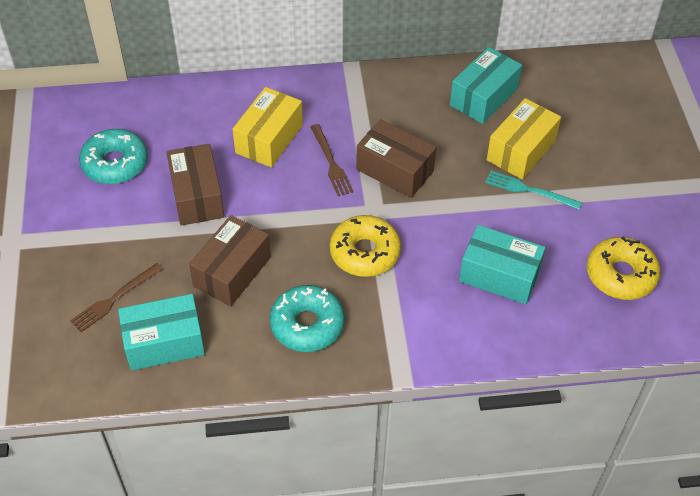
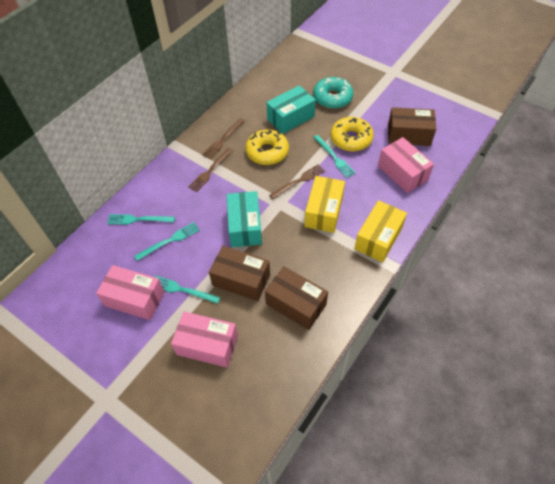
brown fork: [70,263,163,332] [310,124,353,196] = 2 -> [188,148,234,192] [202,118,245,159] [269,164,325,199] = 3
pink box: none = 0 -> [96,265,164,320] [171,311,238,368] [378,137,434,193] = 3
turquoise box: [118,294,205,371] [450,47,522,124] [459,225,546,304] = 3 -> [227,191,262,247] [267,85,316,134] = 2
turquoise donut: [79,129,148,184] [270,285,345,352] = 2 -> [313,77,354,109] = 1
turquoise fork: [485,171,582,209] = 1 -> [107,214,175,224] [134,222,200,261] [154,276,220,304] [313,135,356,178] = 4

